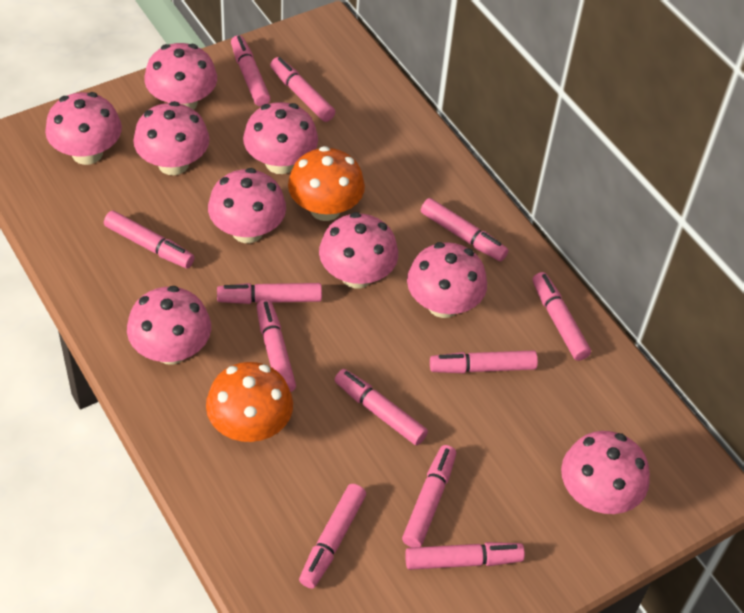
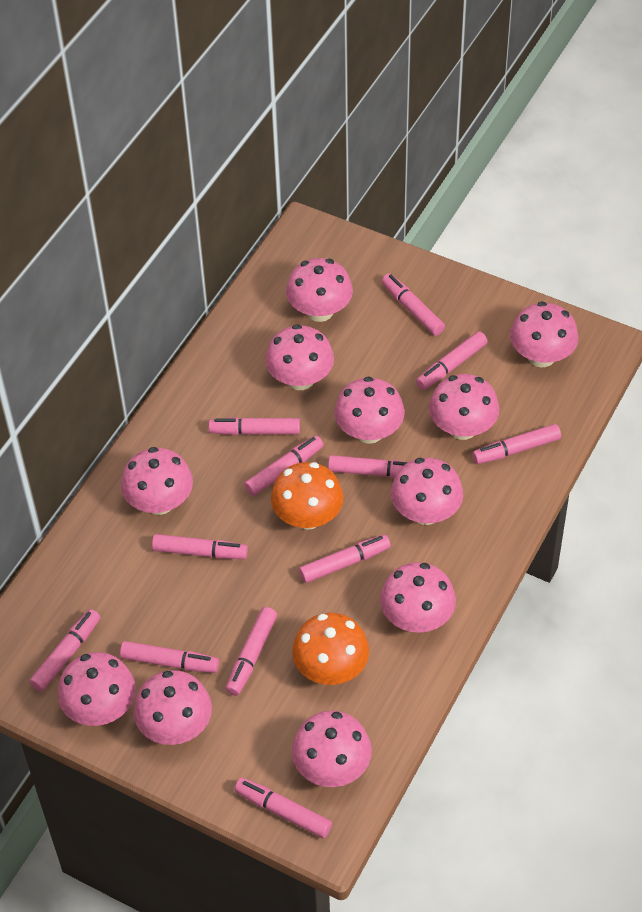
pink mushroom: [45,92,122,165] [127,286,211,365] [133,101,209,175] [144,43,217,110] [208,168,286,243] [243,102,318,174] [319,212,398,288] [407,242,487,318] [561,431,650,514] = 9 -> [57,652,136,726] [121,447,193,515] [133,670,212,745] [265,324,334,390] [286,258,353,322] [292,711,372,787] [334,376,405,444] [380,562,456,633] [391,458,463,525] [429,374,499,440] [510,301,579,367] = 11

